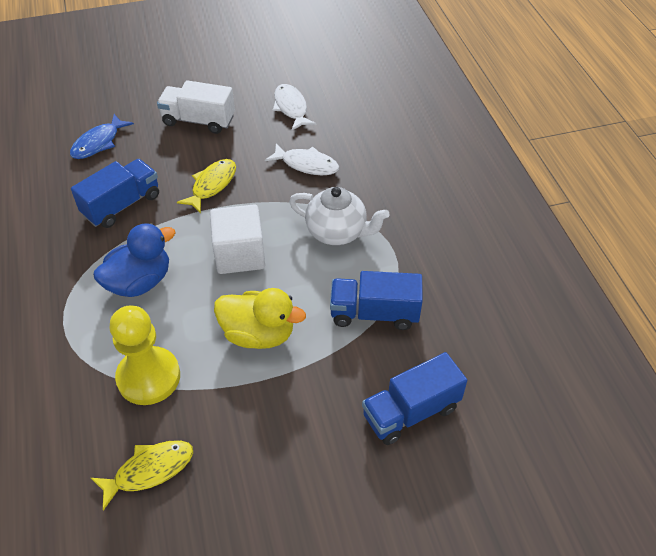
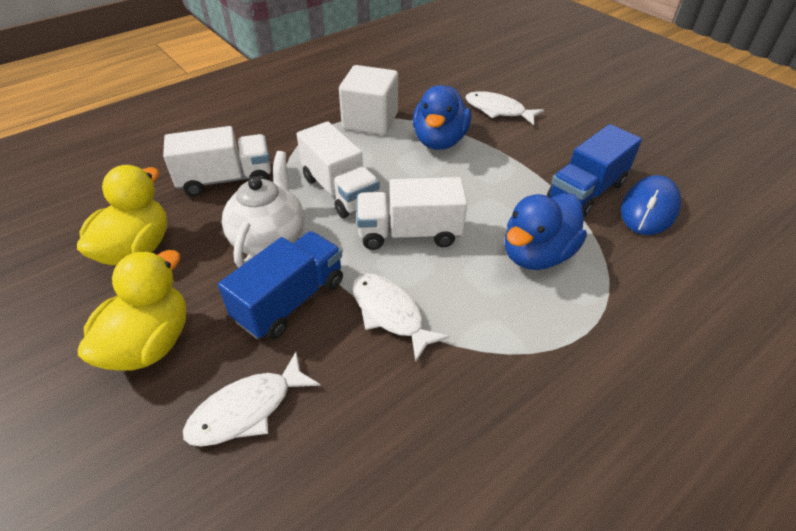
blue duck: [93,223,176,297] = 1 -> [413,85,471,150] [505,193,587,270] = 2
blue fish: [70,114,134,159] = 1 -> none = 0
blue mouse: none = 0 -> [621,175,681,235] = 1
blue truck: [71,159,159,228] [330,271,423,330] [362,352,467,445] = 3 -> [218,231,343,339] [547,124,642,217] = 2
white fish: [265,143,339,175] [273,84,316,130] = 2 -> [183,352,320,447] [352,273,450,362] [465,91,544,125] = 3
white truck: [157,80,235,134] = 1 -> [163,126,271,196] [297,121,380,218] [357,177,467,250] = 3
yellow duck: [214,288,306,349] = 1 -> [77,165,167,265] [78,250,186,371] = 2
yellow fish: [91,440,193,511] [177,159,236,214] = 2 -> none = 0
yellow pawn: [109,306,180,405] = 1 -> none = 0

